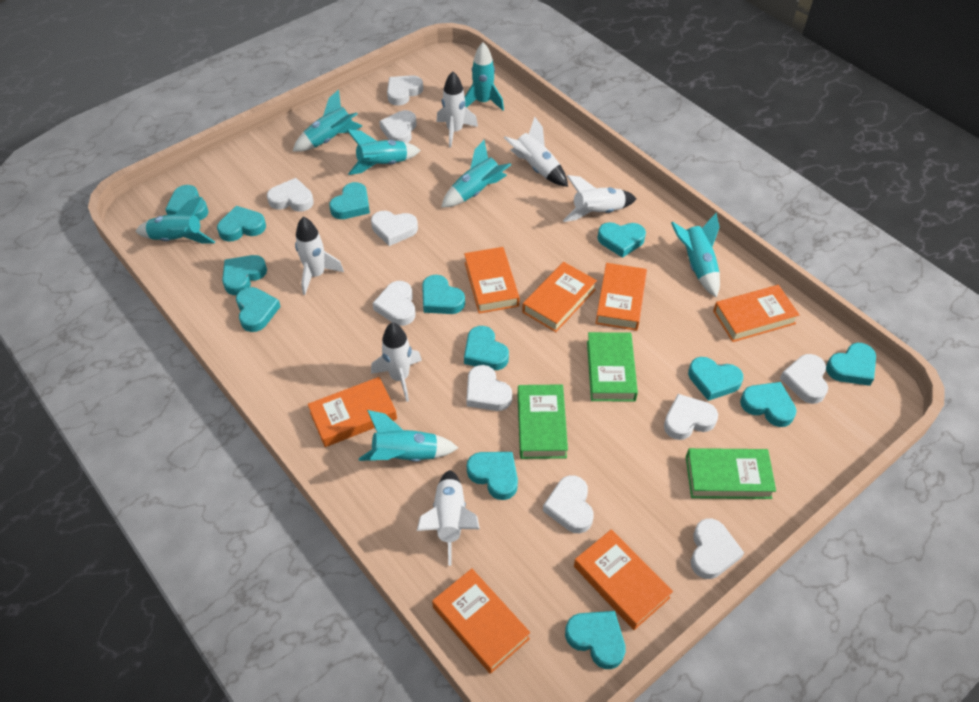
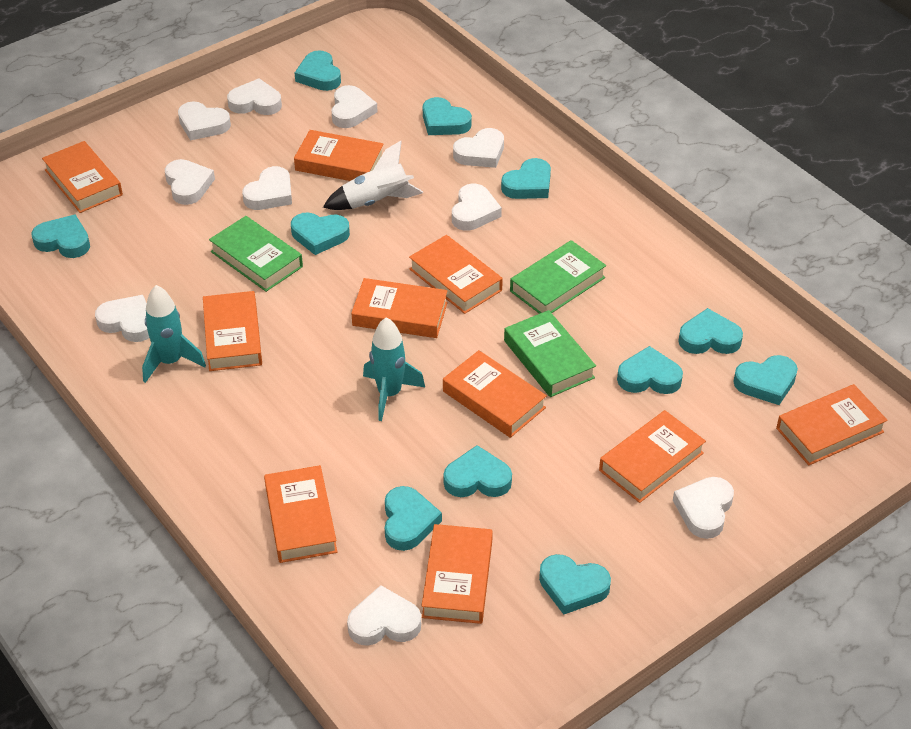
orange book: [308,377,397,447] [432,568,530,674] [464,247,520,314] [522,262,597,332] [574,529,673,630] [595,263,647,331] [713,285,799,342] = 7 -> [42,141,123,213] [203,291,262,371] [264,465,337,563] [294,130,384,181] [351,278,448,338] [409,235,503,314] [422,524,493,624] [443,350,547,438] [599,410,706,503] [776,384,888,465] = 10
turquoise heart: [165,185,209,221] [217,206,266,242] [222,255,267,295] [236,287,281,332] [329,182,370,219] [422,275,465,314] [464,326,509,370] [467,452,518,500] [565,611,626,669] [598,222,646,258] [688,357,743,401] [740,382,797,427] [826,343,876,386] = 13 -> [31,215,90,258] [291,212,350,255] [295,50,341,91] [385,486,442,551] [423,97,472,135] [443,445,512,497] [501,158,551,199] [539,554,611,615] [617,346,683,394] [678,308,743,354] [733,355,798,405] = 11
turquoise rocket: [135,197,215,243] [293,89,362,152] [347,129,421,175] [359,410,458,462] [441,140,511,208] [465,43,504,110] [671,213,720,298] = 7 -> [142,285,206,383] [363,317,425,421] = 2
white rocket: [295,217,344,295] [371,322,422,402] [417,470,480,566] [437,71,478,147] [504,117,568,187] [563,175,637,222] = 6 -> [323,141,423,210] = 1

